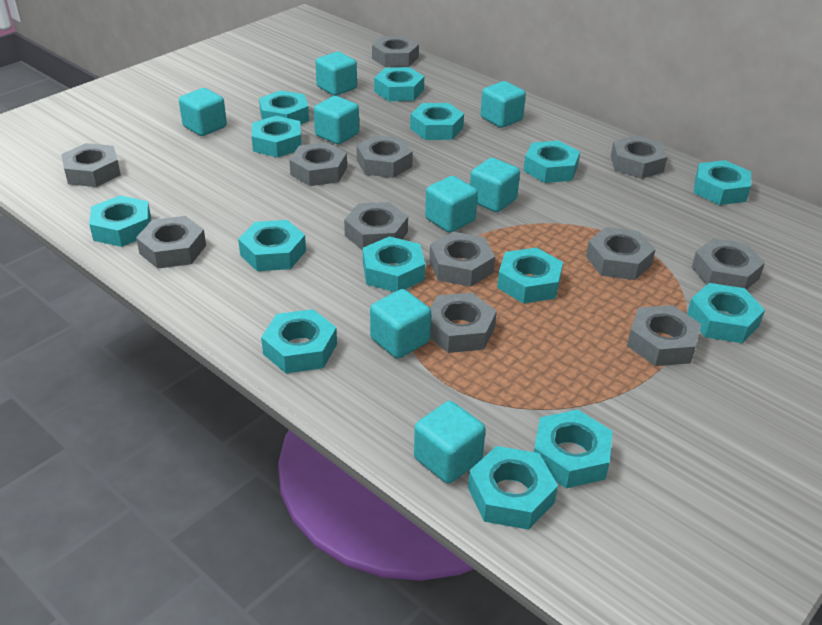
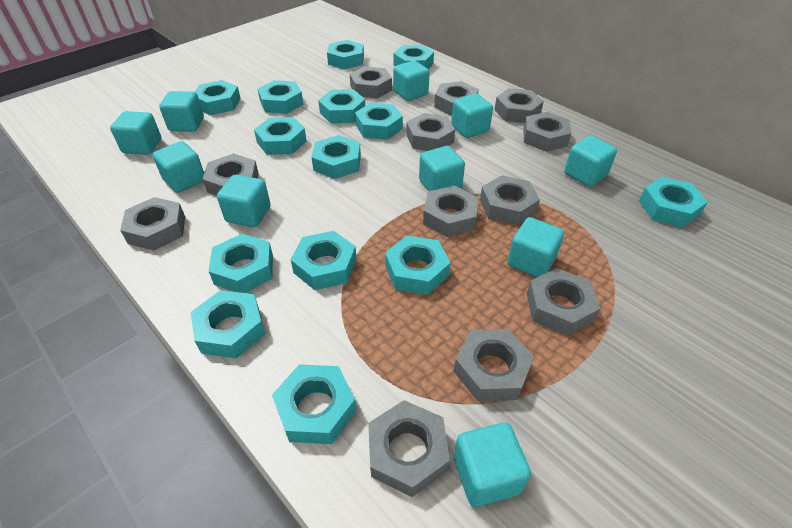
turquoise cube: [179,88,227,136] [314,96,359,144] [315,52,357,96] [370,289,431,359] [414,401,486,484] [425,176,478,233] [470,158,520,212] [481,81,526,128] = 8 -> [110,111,161,155] [153,141,204,193] [159,91,204,132] [217,175,271,227] [393,61,430,101] [419,146,465,191] [451,94,493,138] [454,422,531,507] [508,217,564,277] [564,136,617,187] = 10

